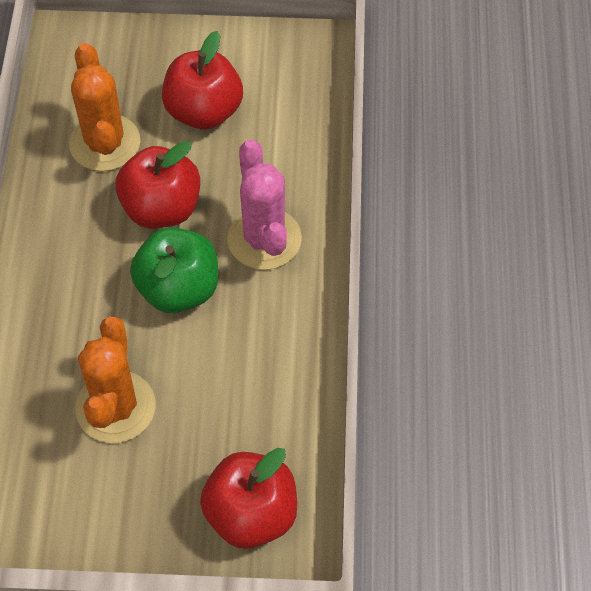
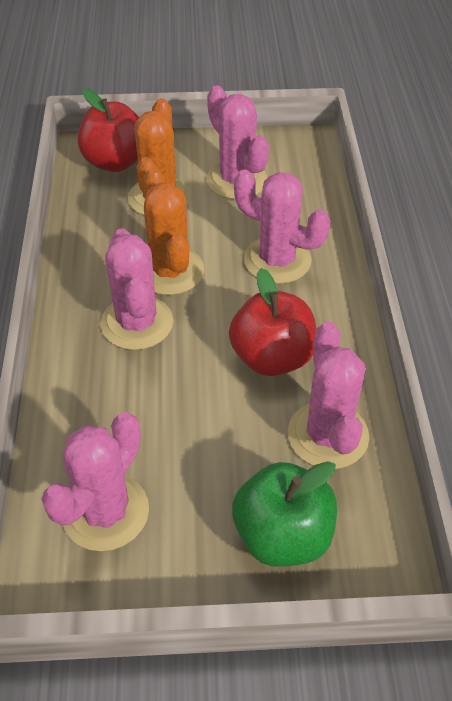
pink cactus: [227,139,302,270] = 1 -> [41,412,149,551] [101,228,173,350] [206,85,269,199] [234,170,331,284] [288,321,369,469] = 5
red apple: [115,141,200,229] [162,31,243,130] [200,448,297,549] = 3 -> [78,88,139,172] [229,268,316,376] = 2

